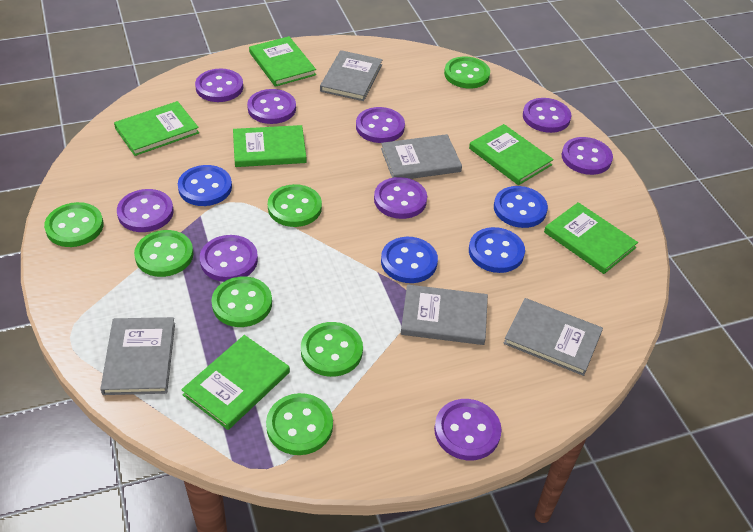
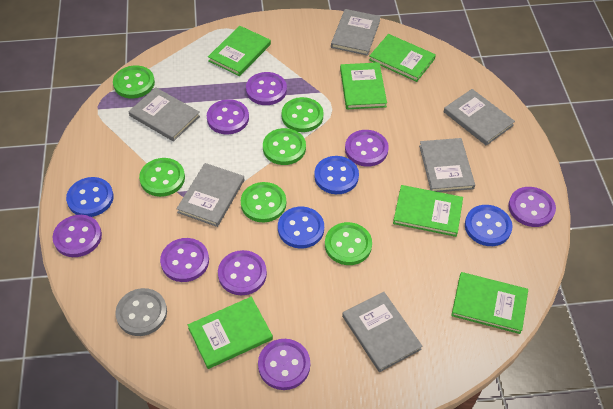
green button: [44,202,103,247] [134,230,194,277] [211,277,272,327] [266,393,333,455] [268,184,322,227] [301,322,363,377] [444,57,490,89] = 7 -> [113,65,155,98] [139,158,185,197] [241,182,286,222] [263,128,306,165] [282,97,323,132] [325,222,372,265] = 6
grey book: [100,317,175,395] [320,50,383,101] [381,134,462,179] [401,284,488,345] [504,298,603,376] = 5 -> [128,87,200,141] [177,163,244,227] [331,9,381,56] [342,292,423,372] [419,138,475,192] [444,89,515,146] = 6
grey button: none = 0 -> [115,288,167,336] = 1
purple button: [117,189,174,232] [195,69,243,102] [200,235,258,282] [247,89,296,124] [356,107,405,143] [374,177,427,219] [434,399,502,460] [523,98,571,133] [562,137,613,175] = 9 -> [52,215,102,257] [160,238,209,282] [207,99,249,135] [218,250,267,295] [246,72,287,105] [258,339,310,390] [345,130,389,167] [508,187,556,227] = 8

